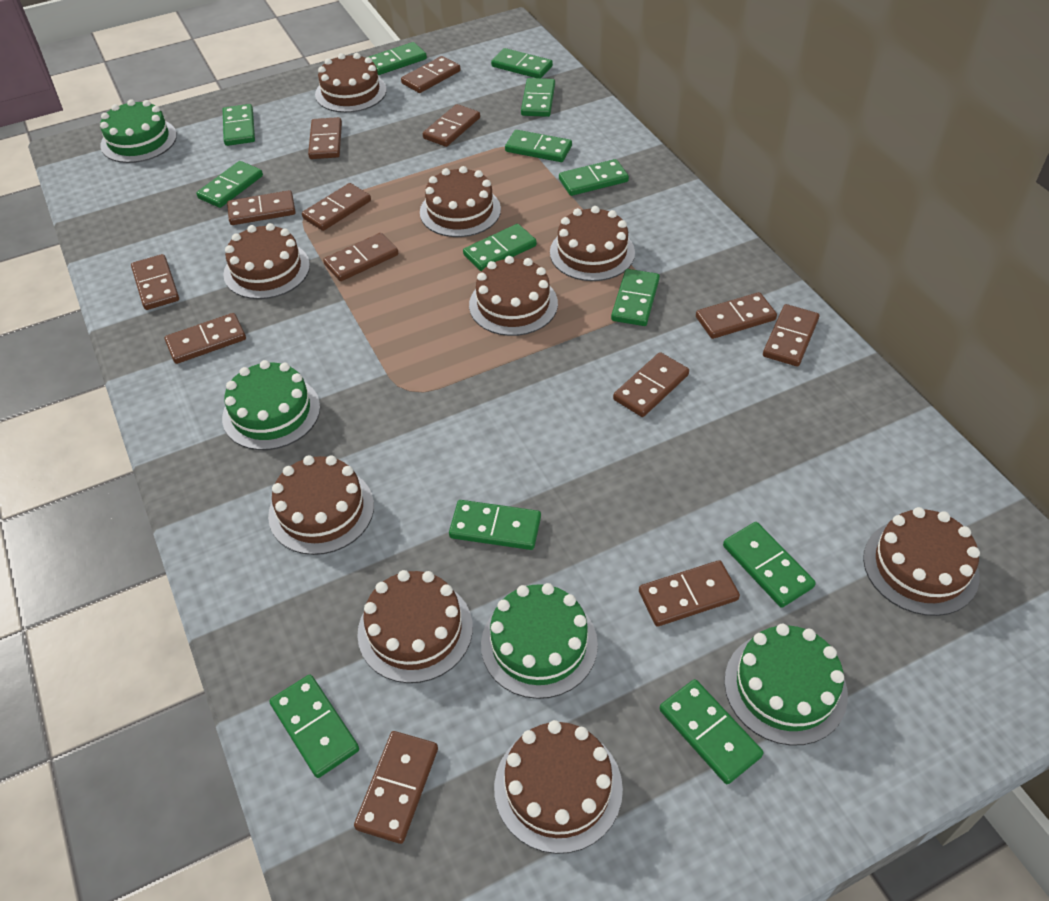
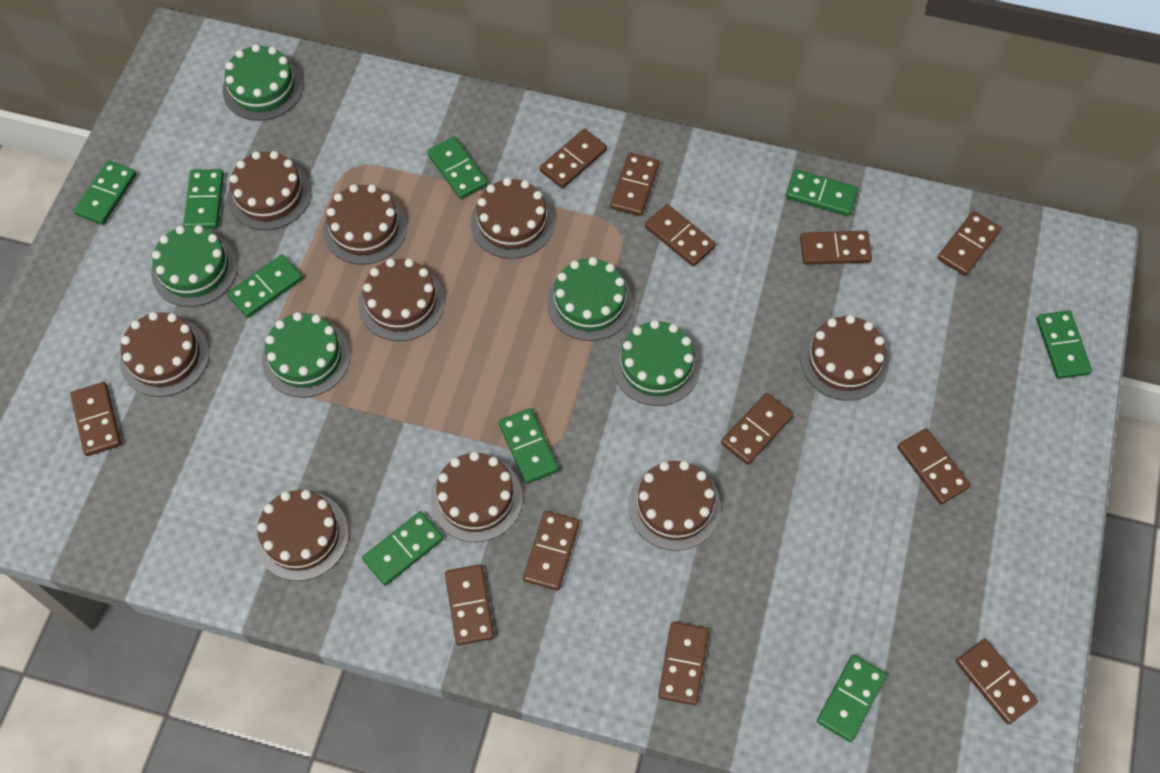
brown domino: [131,254,179,310] [165,313,246,364] [227,190,295,225] [302,183,371,231] [308,117,342,159] [323,233,398,281] [354,731,438,844] [401,56,461,93] [423,104,480,147] [613,352,689,417] [639,560,740,626] [696,292,777,339] [763,304,819,367] = 13 -> [70,382,121,456] [445,564,494,645] [523,511,580,591] [540,129,607,189] [610,153,659,216] [645,204,716,267] [658,621,709,705] [721,393,793,465] [800,231,872,265] [897,428,971,504] [937,211,1001,276] [956,639,1038,725] = 12
green cake: [100,99,177,163] [222,360,320,450] [481,583,598,699] [724,624,848,746] = 4 -> [151,225,238,307] [223,44,303,121] [262,312,350,398] [547,257,633,341] [612,320,701,406] = 5
green domino: [197,161,263,208] [223,104,255,146] [269,675,359,778] [369,42,427,75] [449,500,541,550] [463,224,537,271] [491,48,553,78] [505,130,572,162] [521,78,555,117] [559,159,629,196] [611,269,660,326] [659,679,763,784] [723,522,816,608] = 13 -> [74,161,137,225] [183,169,224,229] [227,255,303,318] [362,511,444,585] [427,137,488,199] [499,408,559,484] [786,169,858,216] [817,655,887,742] [1036,310,1092,379] = 9

